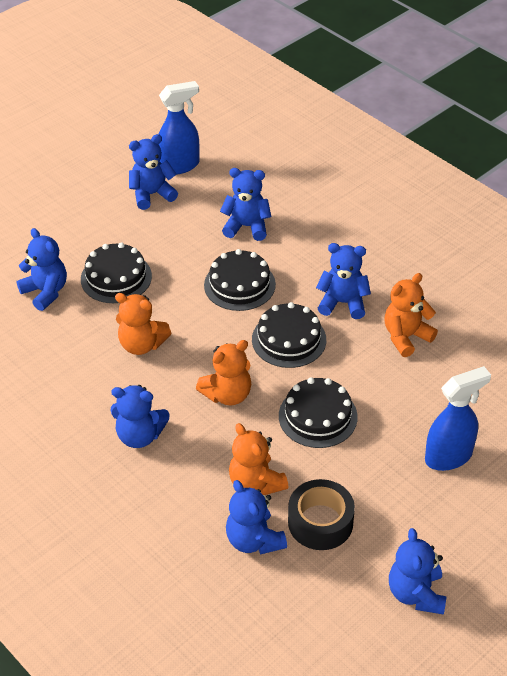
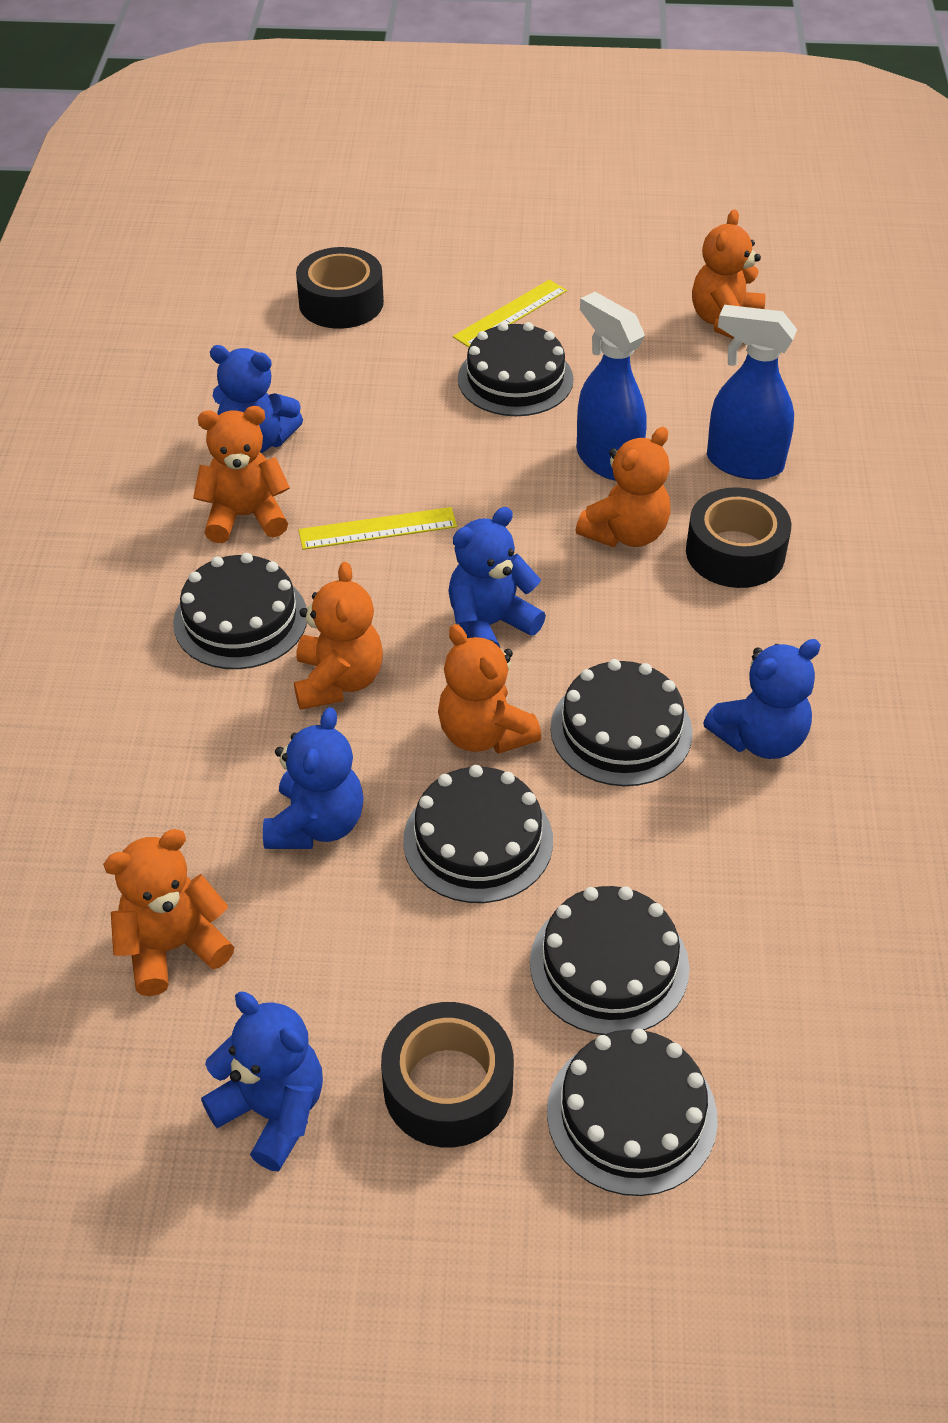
black cake: [81,242,152,303] [204,249,276,311] [252,302,326,368] [279,377,358,448] = 4 -> [173,553,307,669] [403,765,553,903] [458,322,573,416] [530,886,690,1035] [547,1029,718,1196] [550,659,693,786] = 6
black tape: [288,479,355,550] = 1 -> [296,247,384,329] [381,1002,514,1148] [686,487,791,588] = 3
blue teddy bear: [16,228,67,311] [110,385,170,448] [129,134,178,210] [220,168,271,241] [226,480,287,554] [316,243,371,319] [389,528,447,615] = 7 -> [201,992,323,1171] [210,345,303,453] [263,707,364,849] [448,507,546,648] [703,639,821,759] = 5
orange teddy bear: [115,293,171,355] [196,340,251,405] [229,423,288,495] [384,273,438,357] = 4 -> [103,829,234,996] [193,406,290,543] [294,562,383,710] [438,624,541,754] [576,427,671,547] [692,209,765,339] = 6
yellow ruler: none = 0 -> [298,507,457,550] [453,280,567,347] = 2

